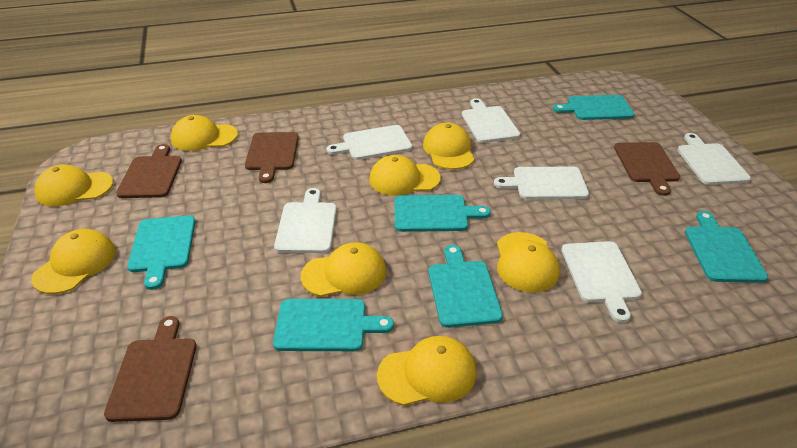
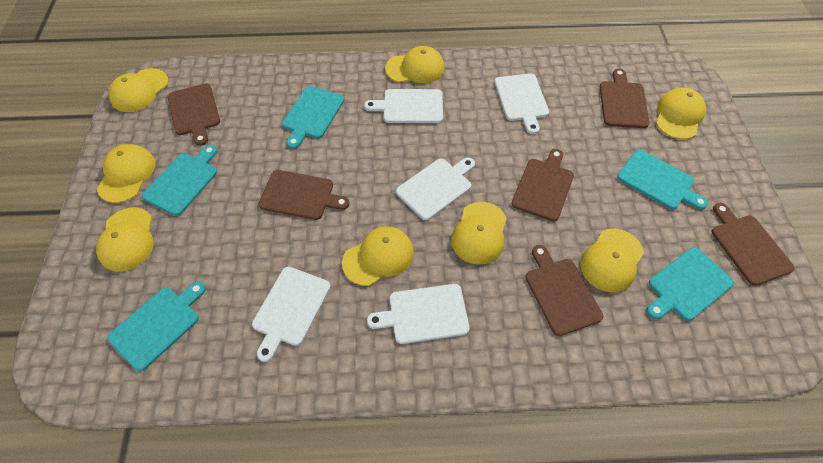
brown cutting board: [104,316,197,422] [116,144,182,198] [245,132,299,183] [614,142,680,196] = 4 -> [168,83,220,146] [258,170,349,220] [511,149,574,222] [525,245,603,336] [600,69,650,128] [712,203,795,286] = 6
turquoise cutting board: [127,216,195,290] [273,299,394,351] [394,195,491,232] [429,245,503,328] [553,95,635,120] [685,211,768,283] = 6 -> [107,281,206,371] [142,145,217,216] [282,86,344,149] [617,150,708,210] [647,247,734,321] = 5
white cutting board: [274,188,337,253] [326,125,412,160] [462,98,520,143] [494,167,589,199] [561,241,642,323] [678,133,751,185] = 6 -> [252,267,331,362] [364,89,443,123] [367,284,469,344] [396,158,475,220] [495,73,549,134] = 5

